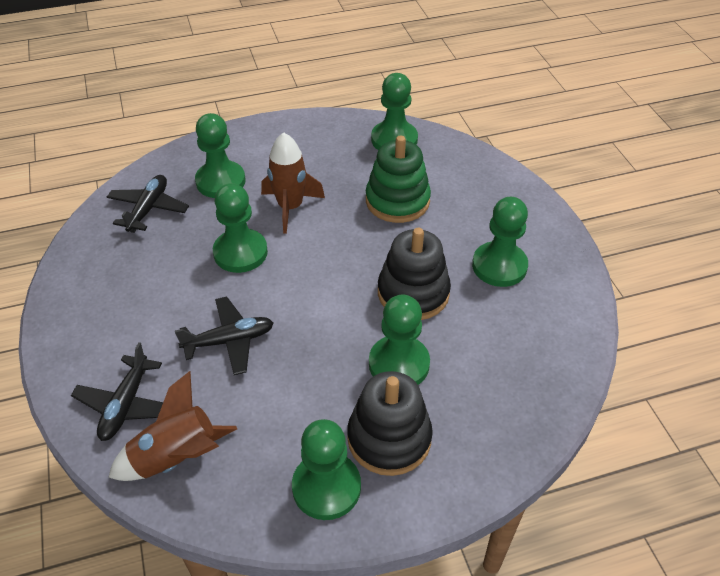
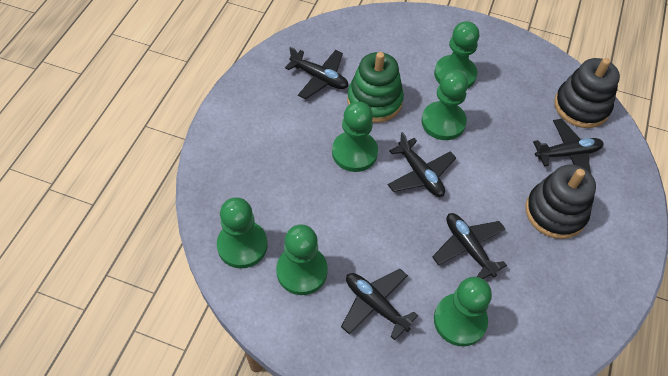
black plane: [71,342,163,441] [107,175,189,233] [175,297,273,375] = 3 -> [285,47,348,99] [341,269,418,340] [388,132,456,197] [432,213,507,279] [533,119,604,174] = 5
brown rocket: [108,371,237,481] [261,132,325,234] = 2 -> none = 0

